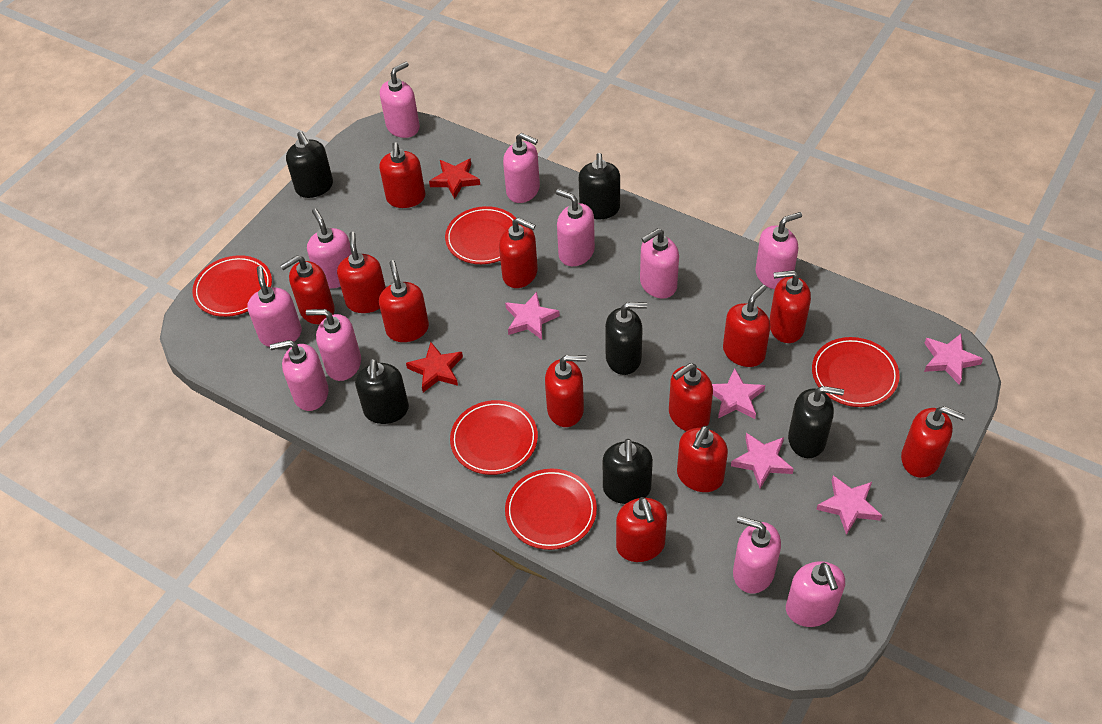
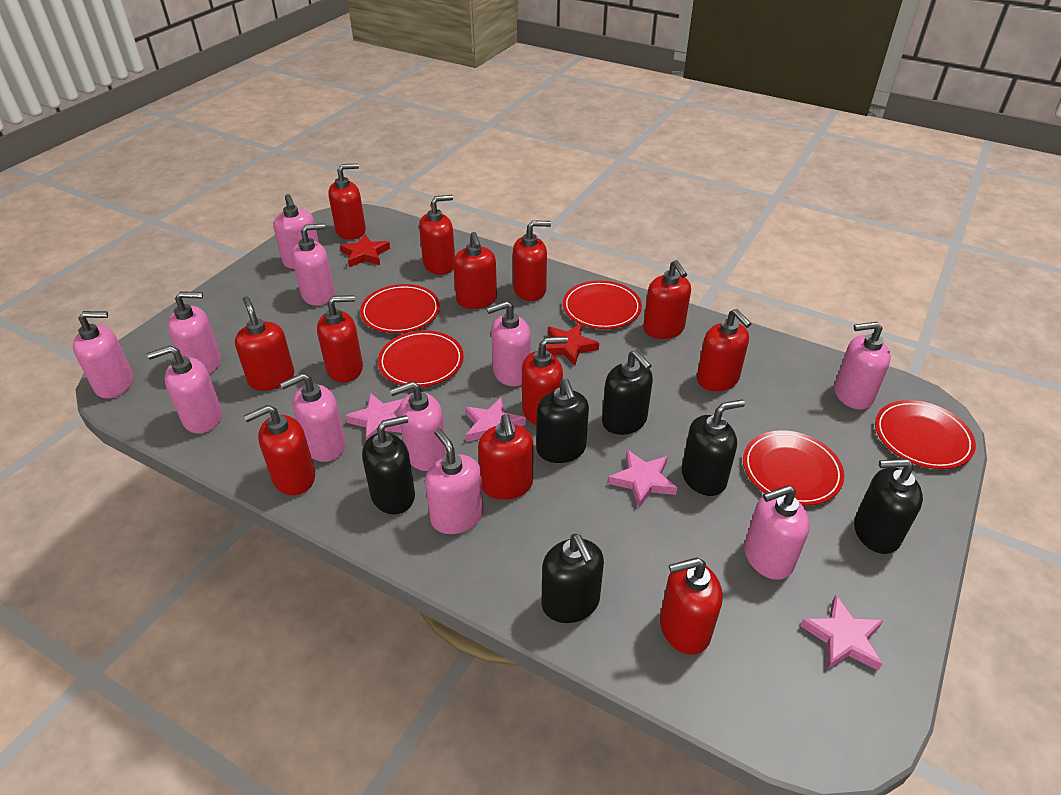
pink star: [505,292,560,340] [712,368,765,419] [731,433,794,488] [816,476,882,535] [924,334,983,385] = 5 -> [345,393,403,440] [465,397,526,442] [608,450,677,508] [800,595,884,671] = 4

